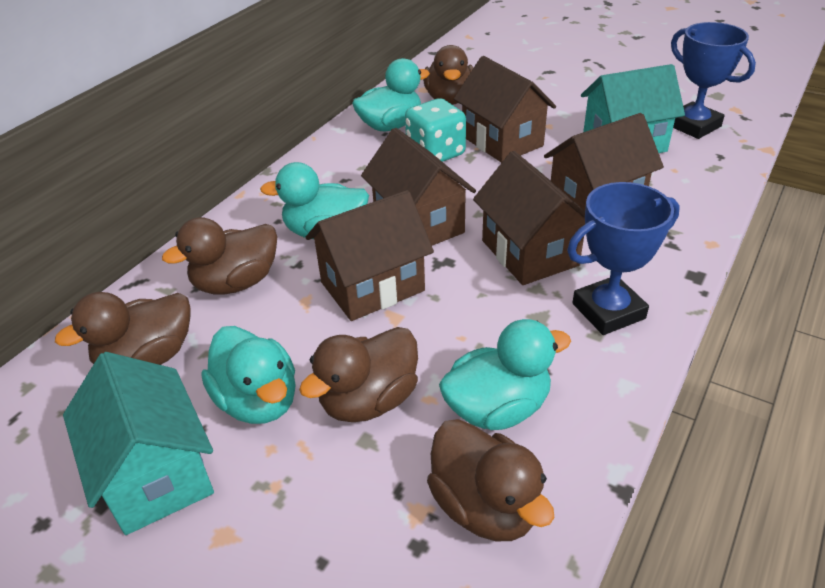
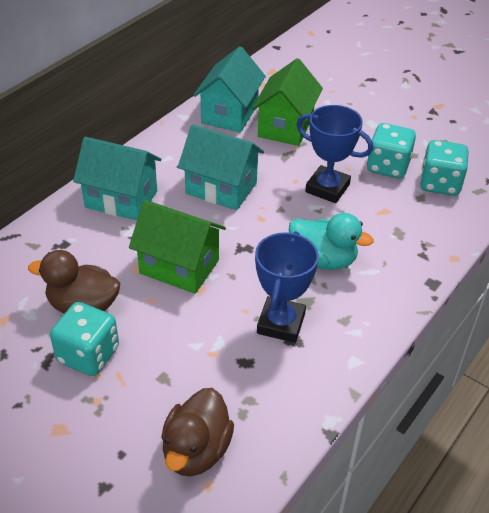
brown duck: [55,292,190,365] [162,217,277,295] [299,327,418,422] [423,45,473,105] [427,419,554,541] = 5 -> [28,250,120,314] [161,388,234,477] = 2
brown house: [306,190,434,321] [361,128,476,245] [454,56,556,163] [473,151,585,285] [544,113,664,219] = 5 -> none = 0
green house: none = 0 -> [129,200,226,294] [252,58,323,146] = 2
turquoise dice: [405,98,466,162] = 1 -> [50,302,119,376] [367,123,416,179] [420,140,468,196] = 3
turquoise duck: [201,326,296,424] [260,162,369,239] [352,58,430,131] [439,319,571,430] = 4 -> [289,213,373,270] = 1
turquoise house: [63,352,214,535] [581,64,685,153] = 2 -> [73,137,161,221] [178,124,264,210] [193,46,266,133] = 3

